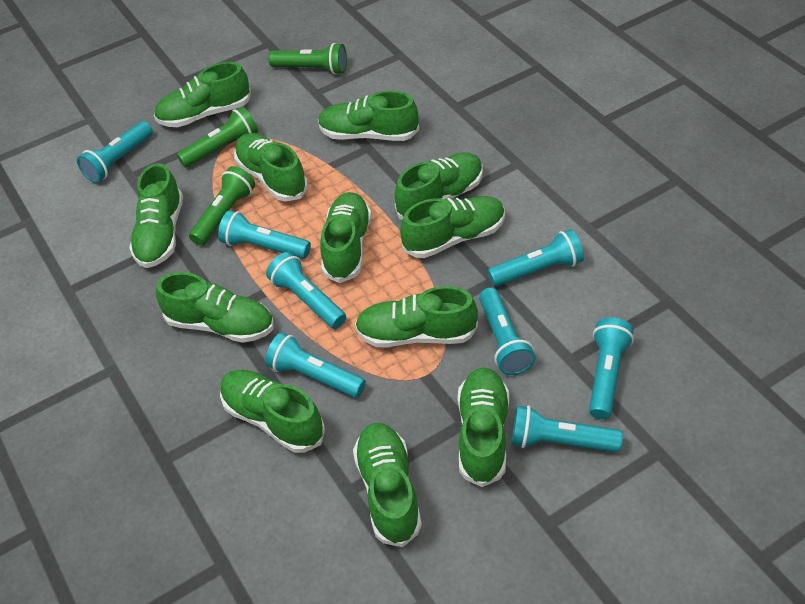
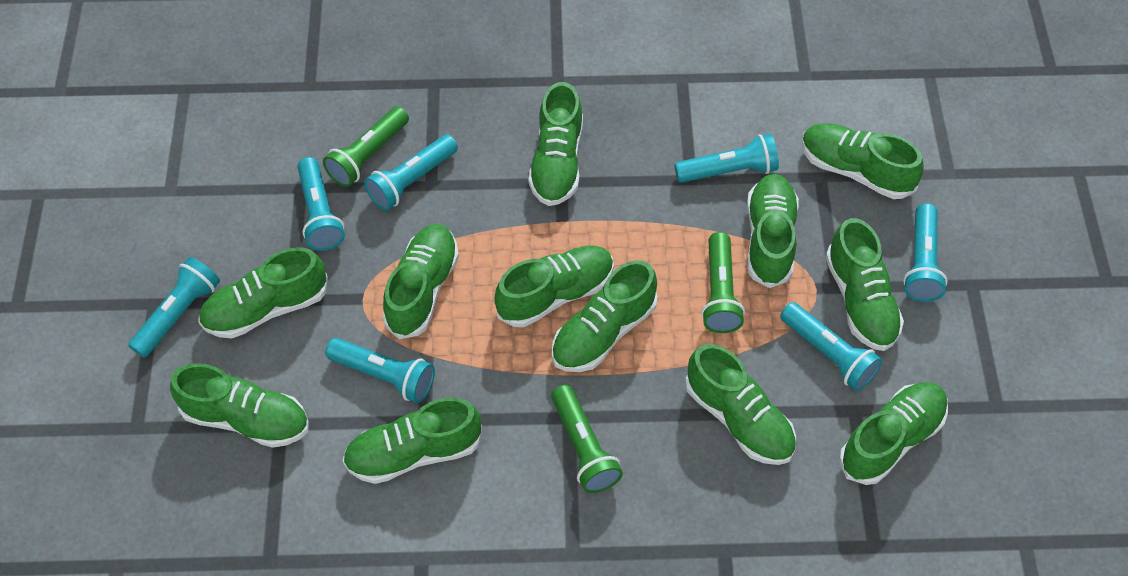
turquoise flashlight: [77,121,153,183] [218,210,311,259] [265,332,366,398] [266,252,346,329] [479,288,535,375] [488,229,584,286] [512,405,623,452] [589,317,634,419] = 8 -> [128,257,220,358] [297,157,345,251] [325,338,435,403] [364,135,458,210] [675,134,779,183] [780,302,882,391] [903,203,948,302] = 7

